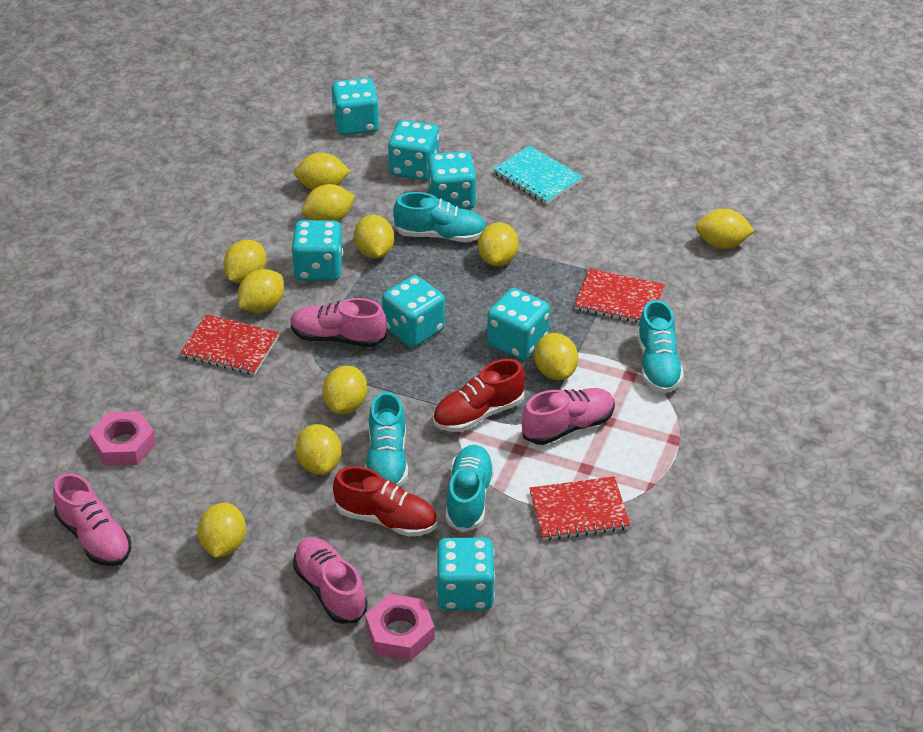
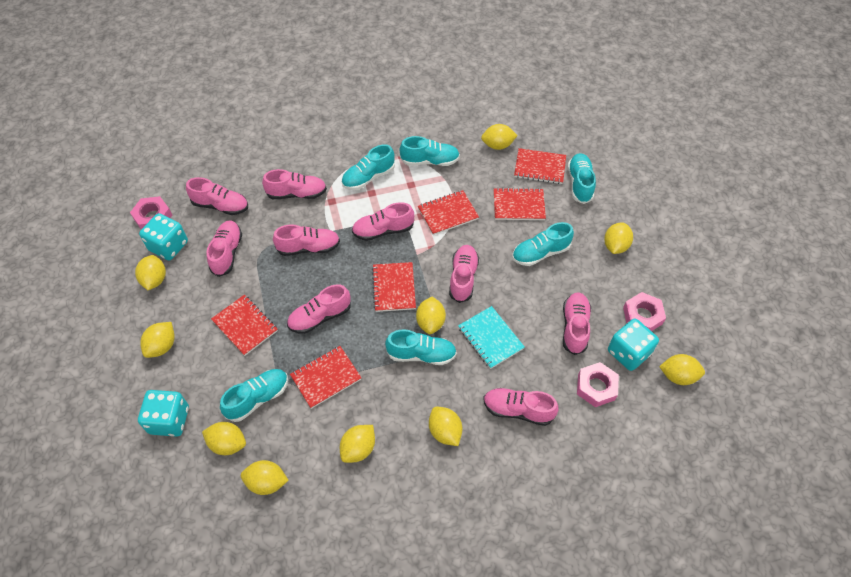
pink nut: [89,411,156,466] [365,594,435,661] = 2 -> [130,196,172,229] [577,362,619,407] [623,292,666,331] = 3
pink shoe: [53,473,131,566] [290,298,387,347] [293,537,368,624] [522,388,615,445] = 4 -> [186,177,248,215] [206,220,242,277] [262,169,327,199] [273,224,340,256] [287,284,351,334] [352,202,414,241] [449,245,479,303] [483,388,559,426] [563,292,591,355] = 9
red notebook: [180,314,279,375] [529,476,630,541] [574,268,665,323] = 3 -> [211,295,278,356] [290,346,361,409] [372,262,416,312] [418,190,479,235] [494,188,546,220] [514,148,566,184] = 6
red shoe: [333,466,437,537] [433,359,525,432] = 2 -> none = 0
turquoise dice: [291,220,343,281] [332,78,380,135] [382,275,445,347] [388,120,439,180] [427,151,476,209] [436,538,495,610] [487,288,550,360] = 7 -> [138,390,189,437] [139,213,188,260] [608,319,659,371] = 3
turquoise shoe: [365,392,408,487] [393,192,486,242] [446,445,495,532] [637,300,684,393] = 4 -> [220,369,288,422] [341,144,395,190] [385,329,457,365] [400,136,460,166] [512,222,574,266] [568,153,596,204] = 6
yellow lemon: [197,503,246,558] [223,240,267,283] [238,269,284,313] [294,152,350,190] [296,424,342,475] [302,184,355,221] [322,366,367,414] [354,215,394,258] [478,222,519,266] [534,333,578,380] [696,209,755,249] = 11 -> [135,255,166,290] [140,322,175,358] [202,422,246,455] [241,460,289,495] [340,425,375,463] [416,297,446,334] [429,407,463,446] [481,124,518,150] [604,223,633,254] [659,354,705,385] = 10

